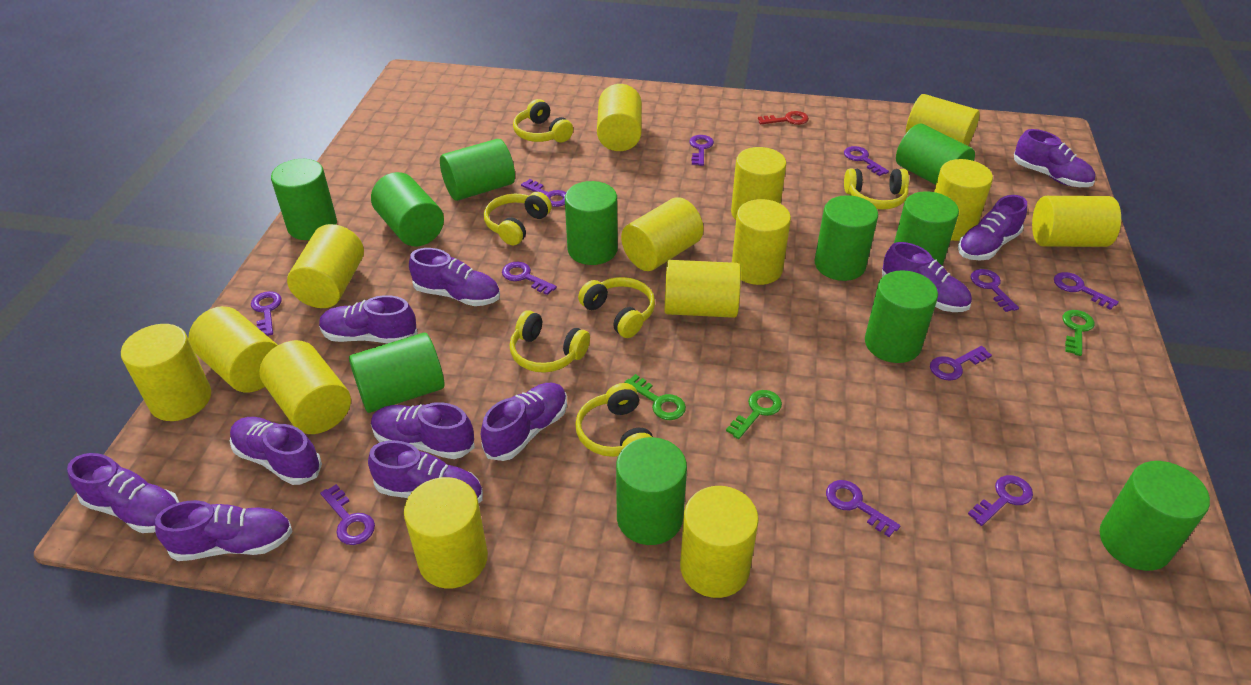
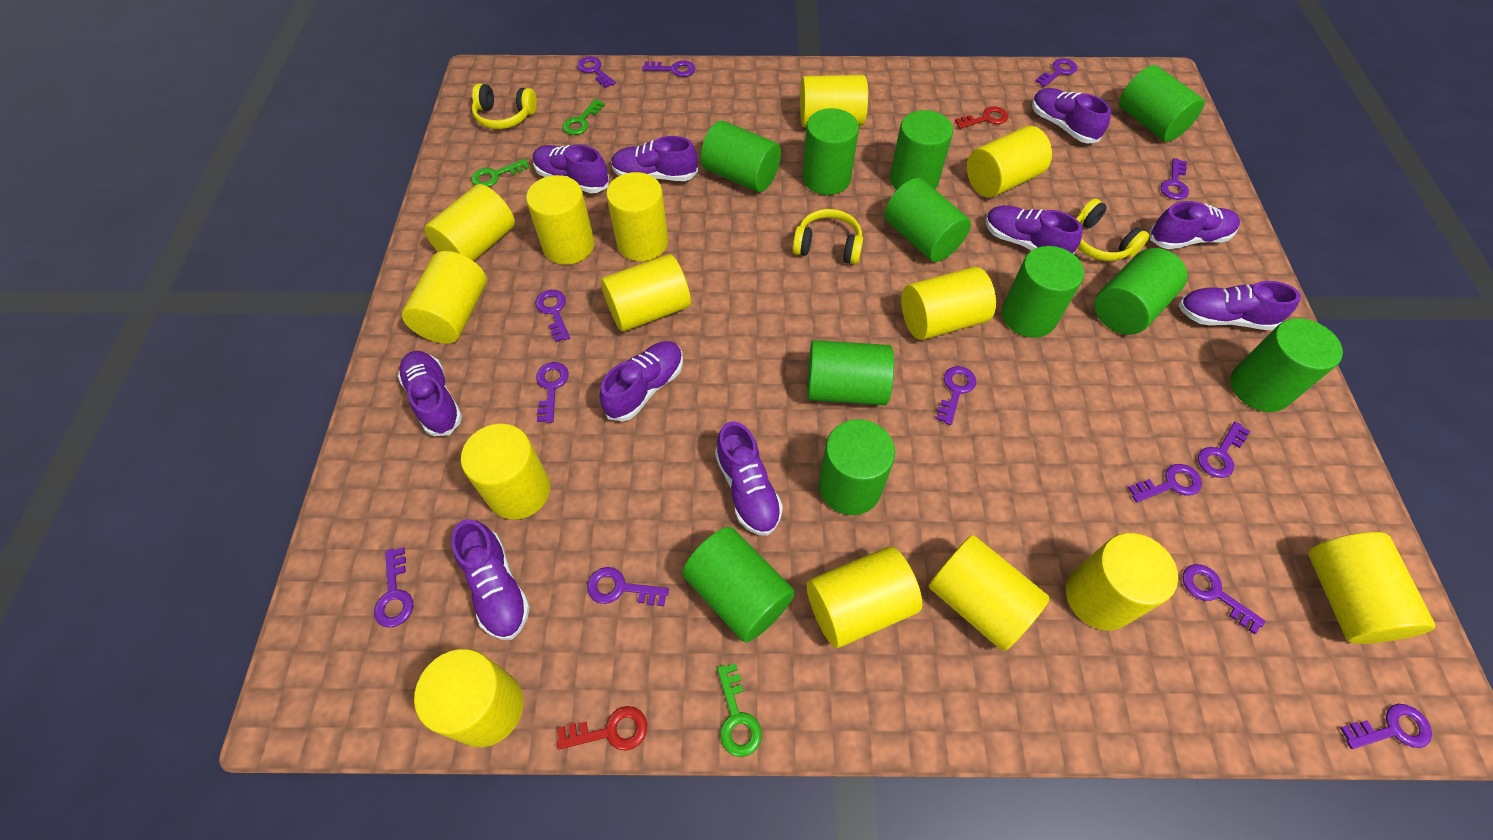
purple key: [251,291,282,336] [320,484,375,545] [502,262,557,295] [521,179,566,207] [689,135,714,166] [826,480,900,537] [844,146,889,176] [930,346,992,381] [968,475,1033,526] [971,269,1019,312] [1054,272,1119,310] = 11 -> [374,548,413,628] [535,290,570,342] [536,362,569,423] [577,57,616,88] [587,567,669,606] [642,61,695,77] [936,366,976,425] [1035,58,1077,87] [1128,464,1202,502] [1160,158,1189,200] [1182,564,1266,634] [1198,422,1250,478] [1340,704,1432,749] = 13
purple shoe: [67,453,179,533] [155,500,293,561] [230,417,322,485] [319,295,418,344] [368,440,483,503] [371,402,475,459] [409,248,500,306] [481,383,567,461] [882,242,972,312] [958,195,1027,260] [1014,129,1096,187] = 11 -> [398,351,462,436] [451,519,530,640] [533,145,609,193] [600,341,683,421] [611,136,698,181] [715,421,783,536] [985,205,1082,254] [1032,88,1111,143] [1150,201,1240,249] [1179,281,1301,330] = 10
red key: [758,111,809,125] = 1 -> [556,706,647,751] [955,106,1008,129] = 2
yellow headphones: [484,192,552,245] [510,310,590,373] [513,99,573,142] [575,383,653,457] [578,277,655,338] [844,169,909,209] = 6 -> [472,83,537,129] [792,209,863,264] [1075,199,1150,261] = 3

